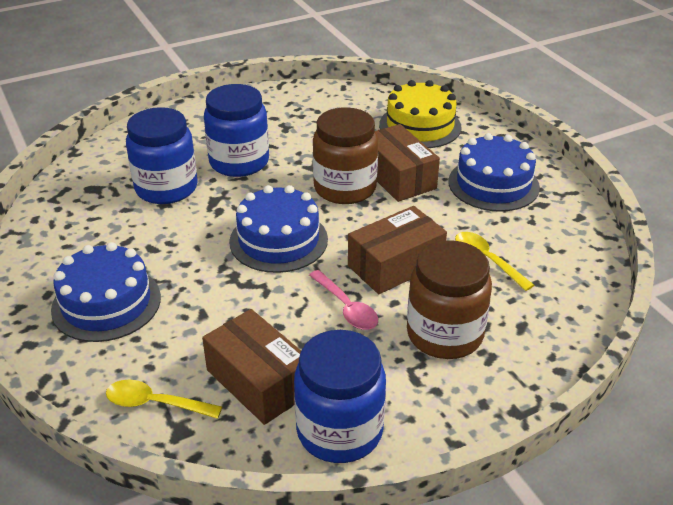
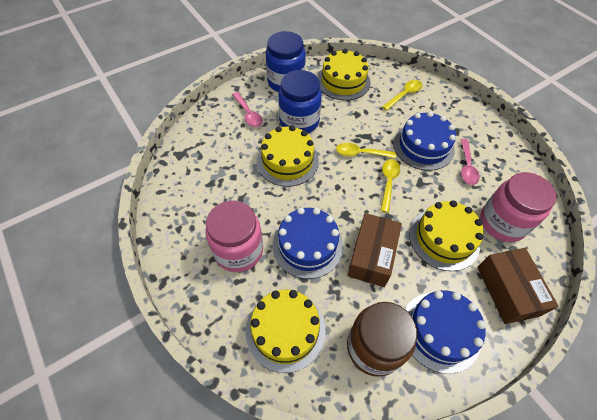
blue jar: [126,107,198,204] [204,84,269,177] [294,330,386,463] = 3 -> [266,31,306,92] [278,70,322,134] = 2
brown box: [202,309,301,425] [348,206,447,294] [376,124,440,202] = 3 -> [347,213,402,287] [477,248,559,324] = 2
brown jar: [313,107,378,204] [407,240,492,359] = 2 -> [347,302,417,377] = 1
pink jar: none = 0 -> [205,200,263,272] [480,172,557,242] = 2
pink spoon: [309,270,378,330] = 1 -> [232,92,263,127] [460,139,480,185] = 2
yellow cake: [379,80,462,148] = 1 -> [246,290,326,373] [257,125,319,187] [317,49,371,101] [409,200,484,271] = 4
yellow spoon: [106,379,222,419] [455,232,534,291] = 2 -> [336,143,396,158] [380,159,400,213] [382,80,422,110] = 3

